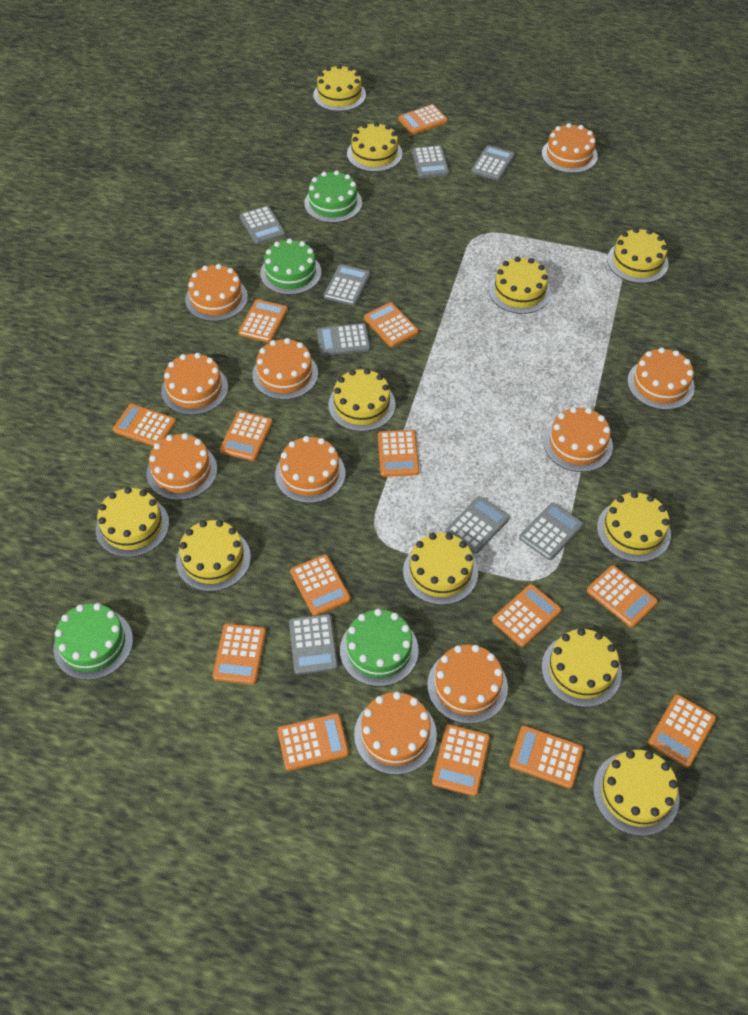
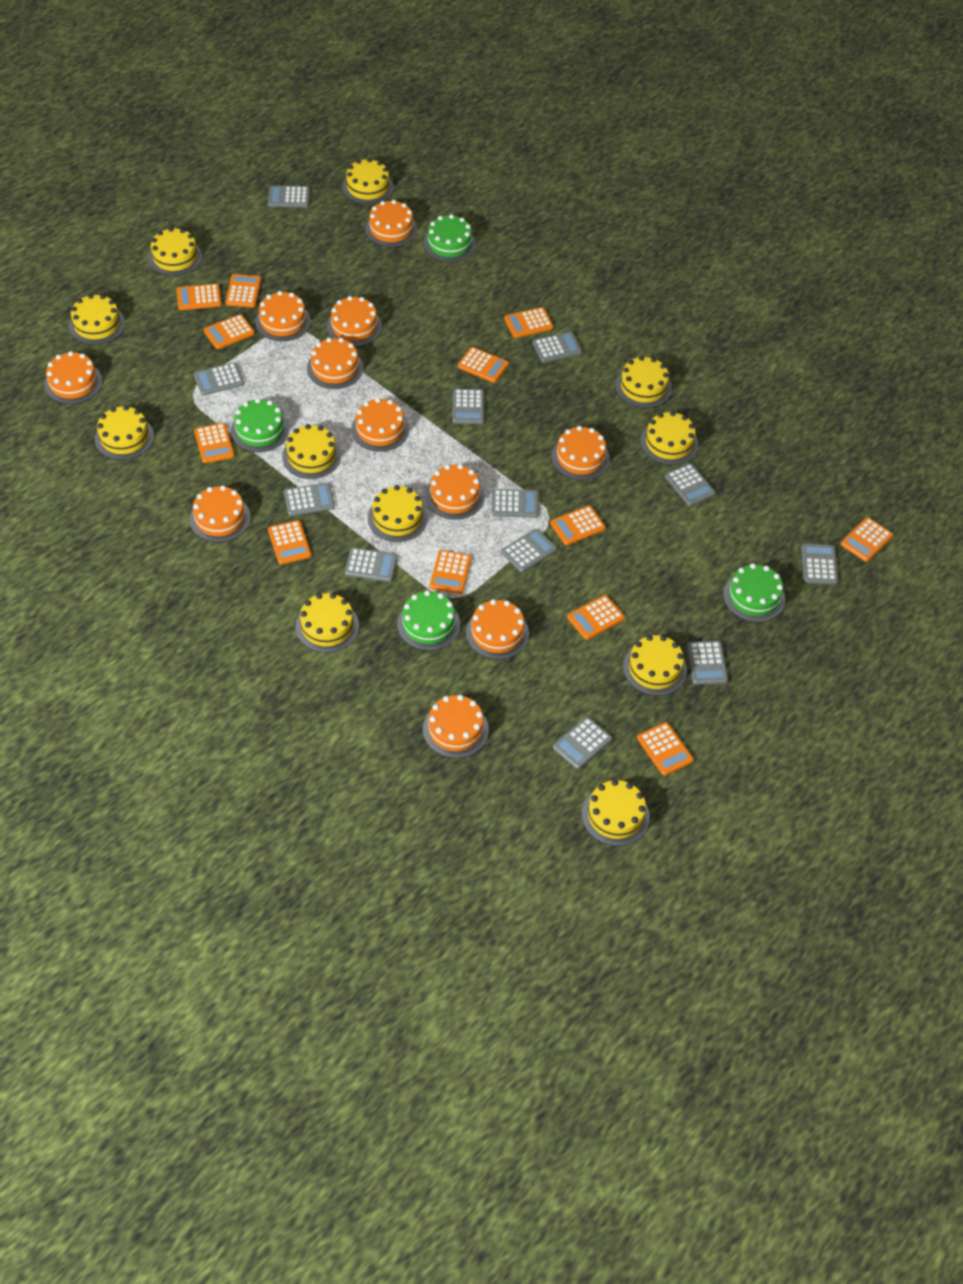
grey calculator: [240,206,285,244] [289,614,338,675] [317,323,370,356] [324,264,370,306] [412,145,449,178] [446,496,510,554] [471,145,515,181] [519,502,584,560] = 8 -> [194,362,244,396] [268,186,310,207] [284,483,335,516] [345,547,398,582] [452,389,484,424] [491,489,538,518] [501,529,557,573] [532,332,582,363] [553,717,612,769] [665,463,715,506] [687,641,728,685] [801,544,838,585] = 12
orange cake: [146,433,217,500] [161,353,228,415] [185,264,248,321] [252,338,318,400] [275,436,346,503] [354,692,437,775] [427,645,508,724] [542,123,598,173] [543,407,613,472] [627,347,695,410] = 10 -> [44,351,102,404] [190,485,251,542] [255,291,311,341] [307,338,363,389] [327,296,382,346] [351,398,409,452] [365,200,418,247] [423,695,489,758] [425,464,485,520] [466,599,529,659] [552,426,610,480] = 11
orange calculator: [113,404,176,446] [213,624,266,684] [220,411,273,461] [238,299,288,342] [277,713,349,771] [290,555,351,616] [364,302,419,347] [378,430,419,477] [398,104,448,135] [432,724,490,796] [492,584,561,647] [509,726,584,789] [587,565,658,628] [648,694,716,767] = 14 -> [176,284,221,310] [194,423,235,463] [204,314,255,349] [225,274,261,308] [268,520,311,564] [430,550,472,594] [458,347,509,383] [504,307,553,338] [550,505,606,545] [567,595,625,640] [637,722,694,776] [841,517,893,562] = 12

